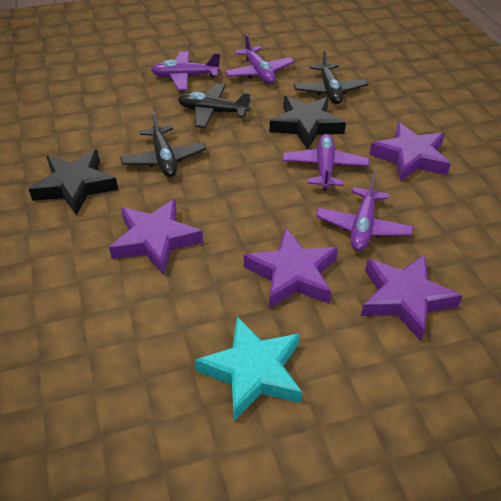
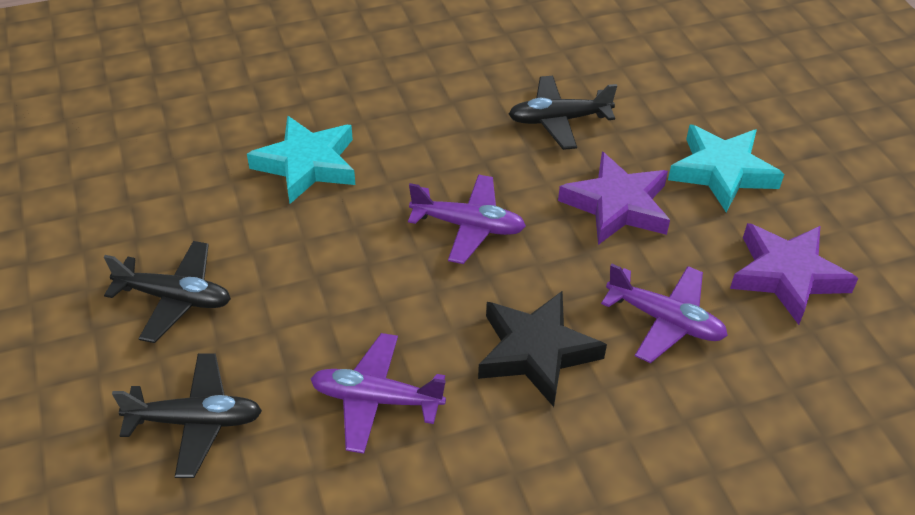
black star: [29,150,118,216] [269,96,346,149] = 2 -> [478,291,607,407] = 1
purple plane: [151,51,221,91] [225,34,294,84] [282,134,369,191] [316,173,413,251] = 4 -> [311,333,446,454] [408,174,526,264] [601,264,728,363] = 3
purple star: [109,199,203,275] [244,228,338,308] [361,255,462,341] [369,122,451,182] = 4 -> [558,152,670,245] [730,223,858,325] = 2
turquoise star: [195,317,302,421] = 1 -> [247,116,355,204] [668,125,784,212] = 2

